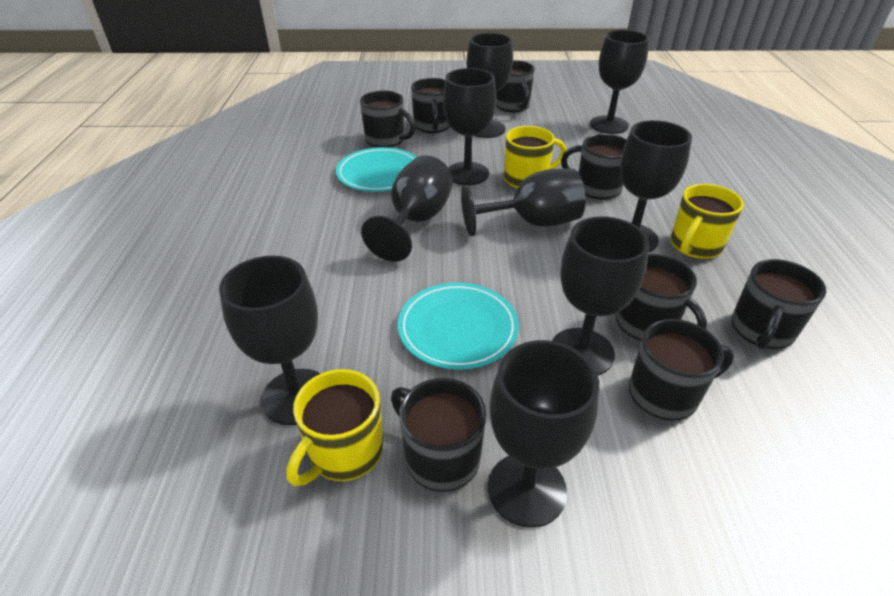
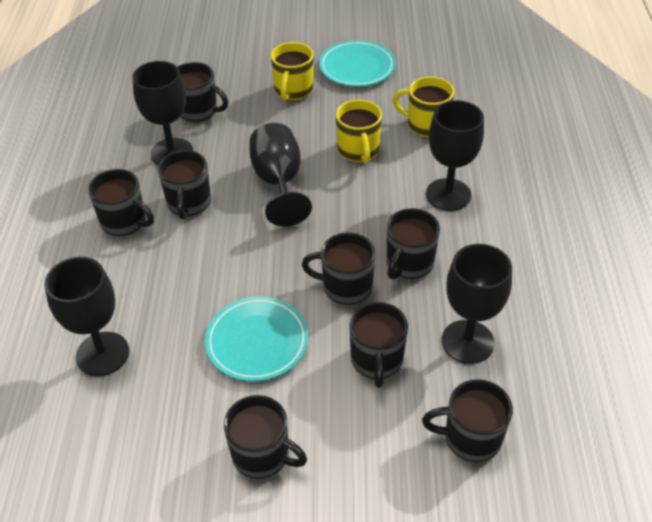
black goblet: [219,256,321,425] [361,155,453,262] [443,68,496,185] [461,169,586,236] [466,33,513,138] [488,340,599,528] [552,216,649,375] [590,30,649,134] [620,120,692,253] = 9 -> [44,257,129,376] [132,61,193,165] [249,123,312,226] [426,100,484,211] [442,244,512,364] = 5

